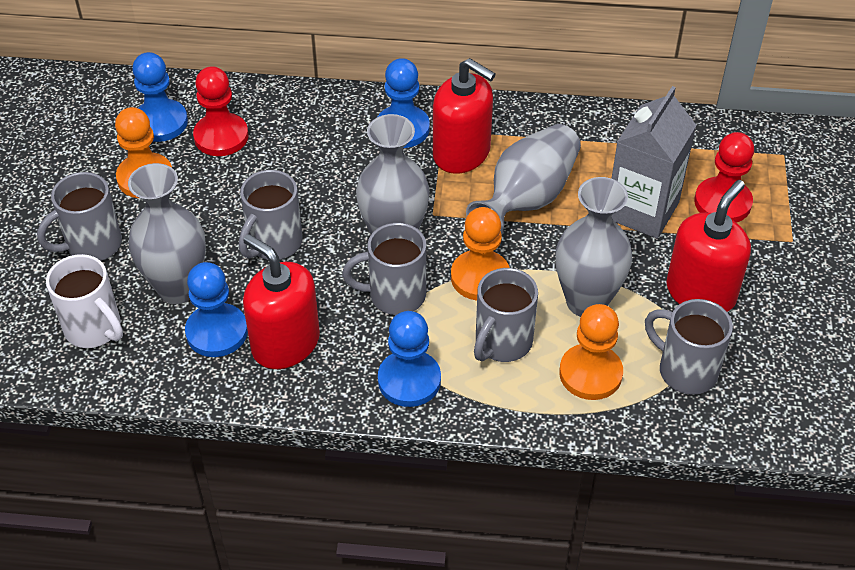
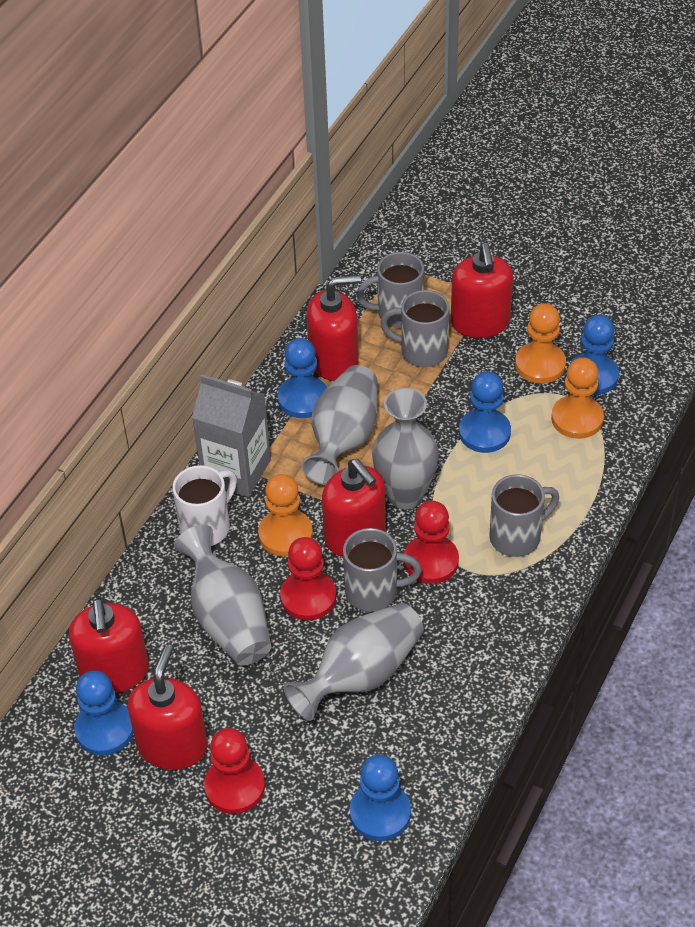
blue pawn: [132,52,188,142] [185,262,248,357] [377,58,430,148] [378,311,441,407] = 4 -> [74,670,133,756] [277,338,327,418] [350,754,411,841] [459,371,511,453] [569,315,619,395] = 5
grey mug: [37,172,122,261] [239,170,302,259] [342,223,426,315] [474,268,538,362] [645,299,733,395] = 5 -> [343,528,422,612] [357,252,424,328] [380,290,449,367] [490,474,559,557] = 4
red pawn: [193,66,248,156] [694,132,754,223] = 2 -> [204,728,265,814] [280,537,336,621] [404,501,459,584] = 3
red soap dispenser: [243,234,320,369] [433,58,496,174] [666,180,751,312] = 3 -> [69,598,149,693] [128,645,208,770] [307,275,361,381] [322,459,386,557] [451,243,513,338] = 5

